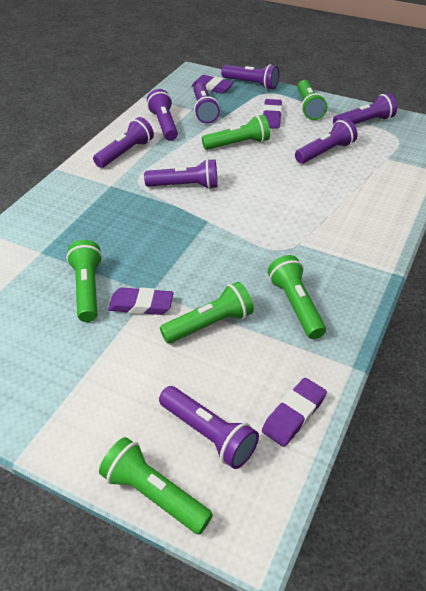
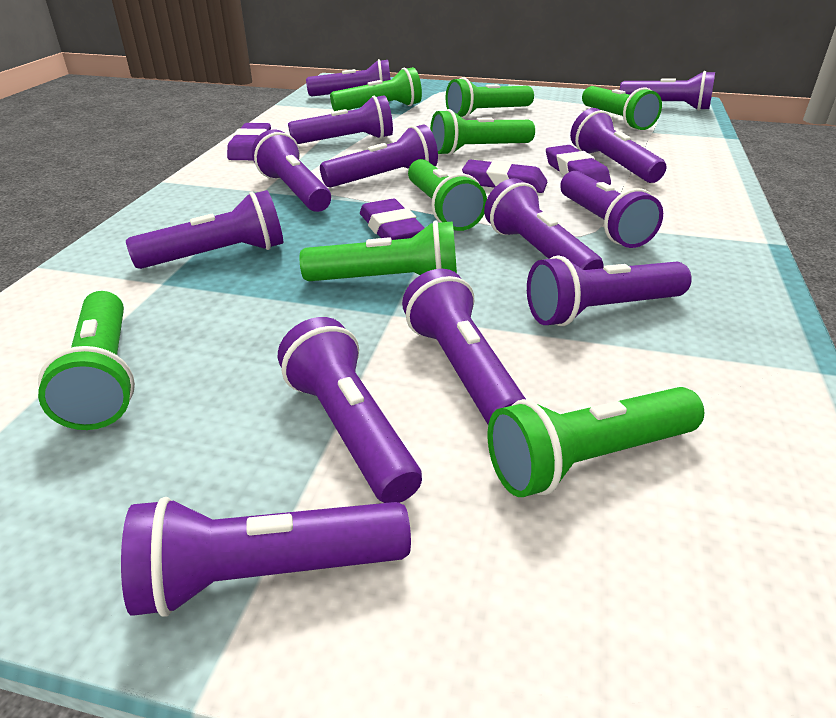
green flashlight: [66,240,102,322] [99,437,213,535] [160,282,254,344] [202,115,270,150] [268,255,326,339] [297,80,327,120] = 6 -> [38,291,135,430] [300,220,457,281] [330,67,422,111] [408,159,487,231] [430,109,535,156] [446,77,534,118] [488,387,704,497] [582,86,662,130] = 8
purple flashlight: [93,117,154,168] [144,159,218,189] [147,89,178,141] [159,386,259,469] [194,83,220,123] [221,64,279,90] [295,118,358,164] [333,93,397,124] = 8 -> [121,497,411,617] [126,190,283,269] [252,129,331,212] [278,317,422,503] [288,95,393,144] [306,59,391,96] [320,125,438,187] [402,269,526,424] [484,178,604,270] [527,255,692,326] [560,171,663,248] [570,108,666,183] [620,71,715,111] = 13

